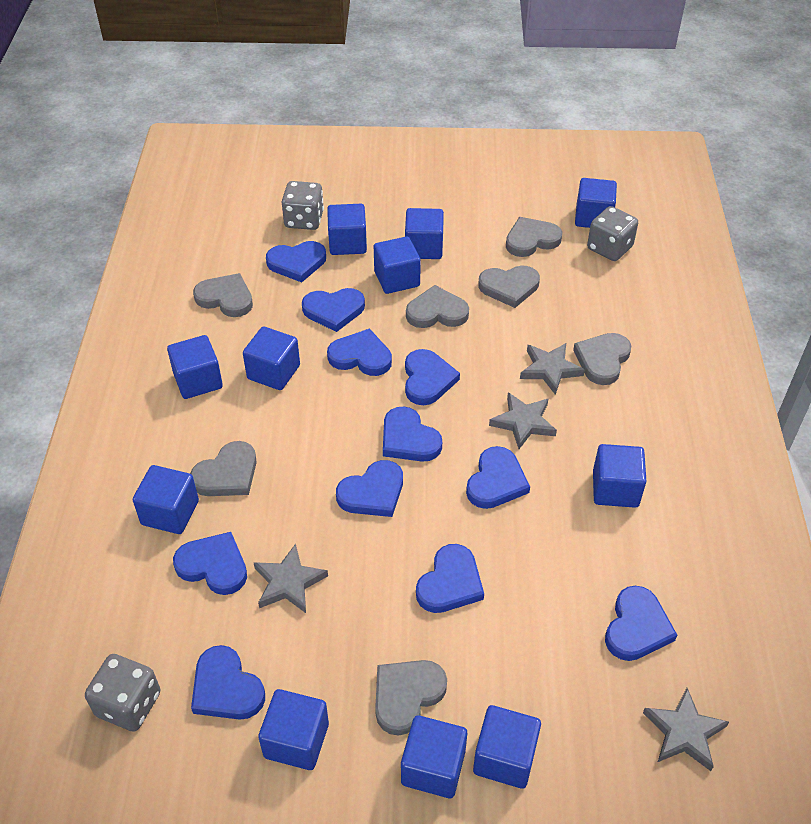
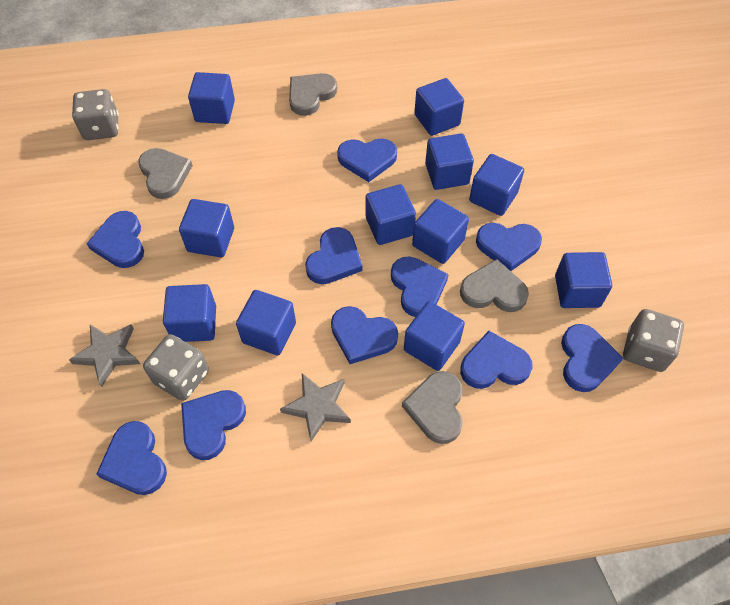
blue heart: [173,532,247,595] [191,645,265,720] [266,241,326,282] [302,288,365,332] [327,328,392,376] [336,460,403,517] [383,407,442,462] [405,349,460,405] [416,544,484,613] [466,446,530,509] [605,586,677,661] = 11 -> [87,211,144,268] [96,421,167,495] [181,390,246,460] [305,227,363,284] [331,306,398,364] [337,139,397,182] [391,256,449,317] [460,331,533,389] [476,223,542,271] [561,324,623,392] = 10
grey heart: [190,441,257,496] [193,273,253,317] [375,660,447,736] [406,285,469,328] [478,266,540,308] [506,217,562,257] [573,333,631,385] = 7 -> [138,148,193,199] [289,73,337,116] [402,371,463,444] [460,259,529,312] = 4
grey star: [253,544,328,613] [489,393,557,449] [520,343,585,395] [643,688,729,771] = 4 -> [69,324,140,387] [280,373,351,441] = 2

